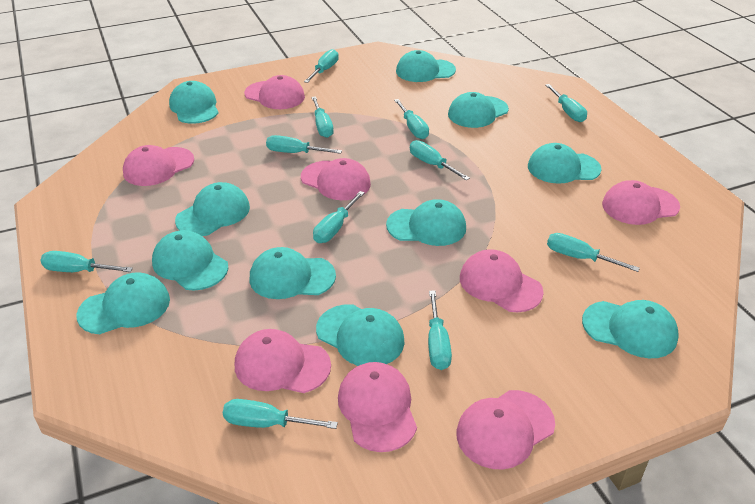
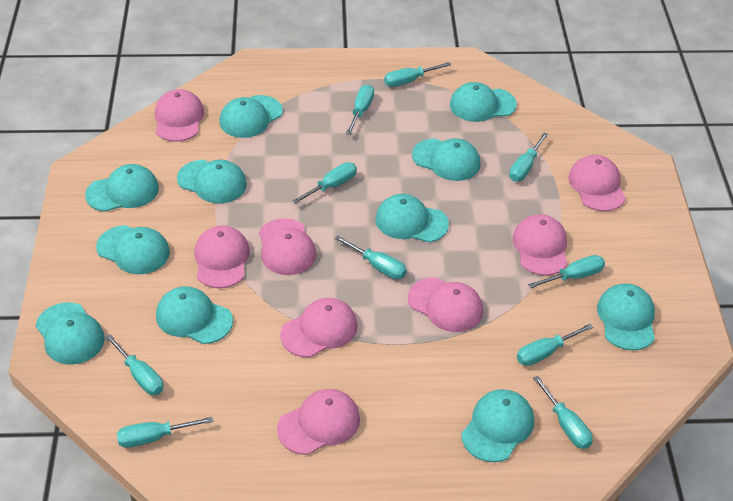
turquoise screwdriver: [40,251,133,272] [223,399,338,429] [266,135,342,154] [304,49,339,83] [311,96,334,138] [313,191,365,243] [394,99,429,139] [410,140,470,180] [428,291,452,370] [545,84,587,122] [547,233,640,272] = 11 -> [105,334,163,395] [117,417,213,448] [292,162,357,204] [335,236,407,279] [346,85,374,135] [384,62,451,87] [509,133,548,182] [517,324,593,366] [528,255,605,288] [533,376,593,449] = 10

